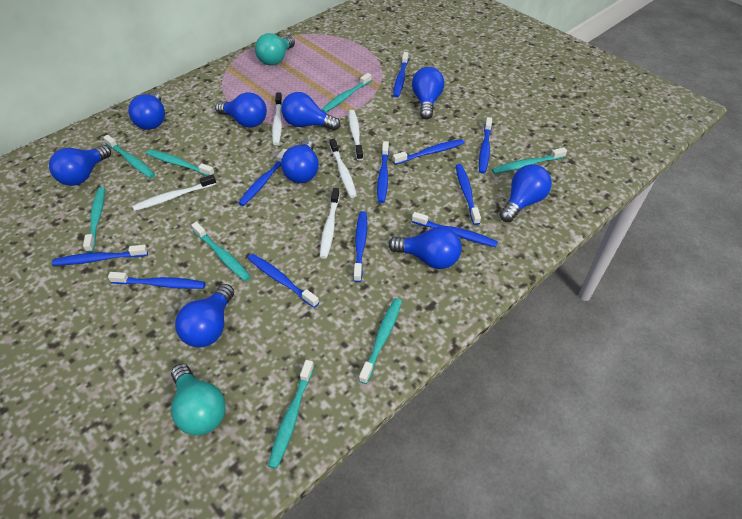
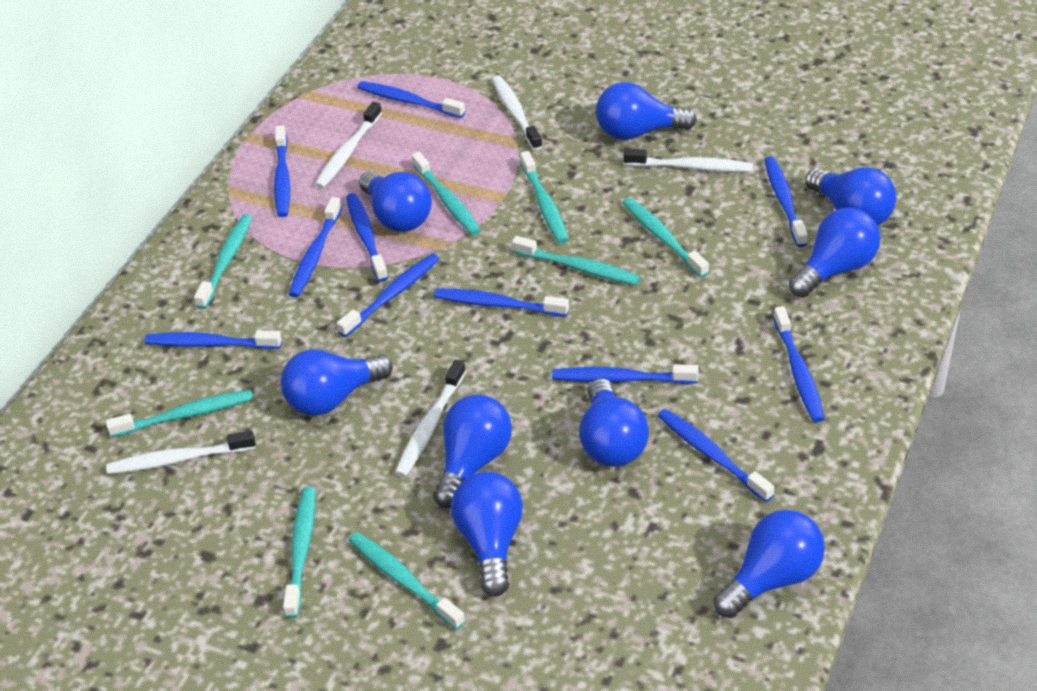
turquoise light bulb: [171,364,226,435] [255,33,295,66] = 2 -> none = 0

